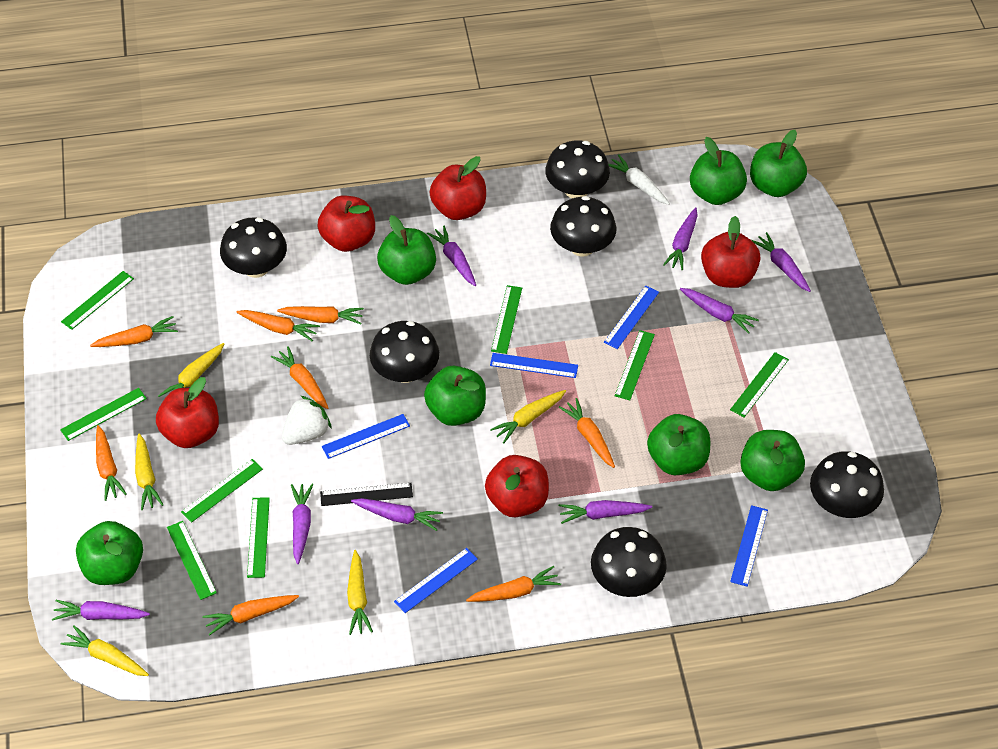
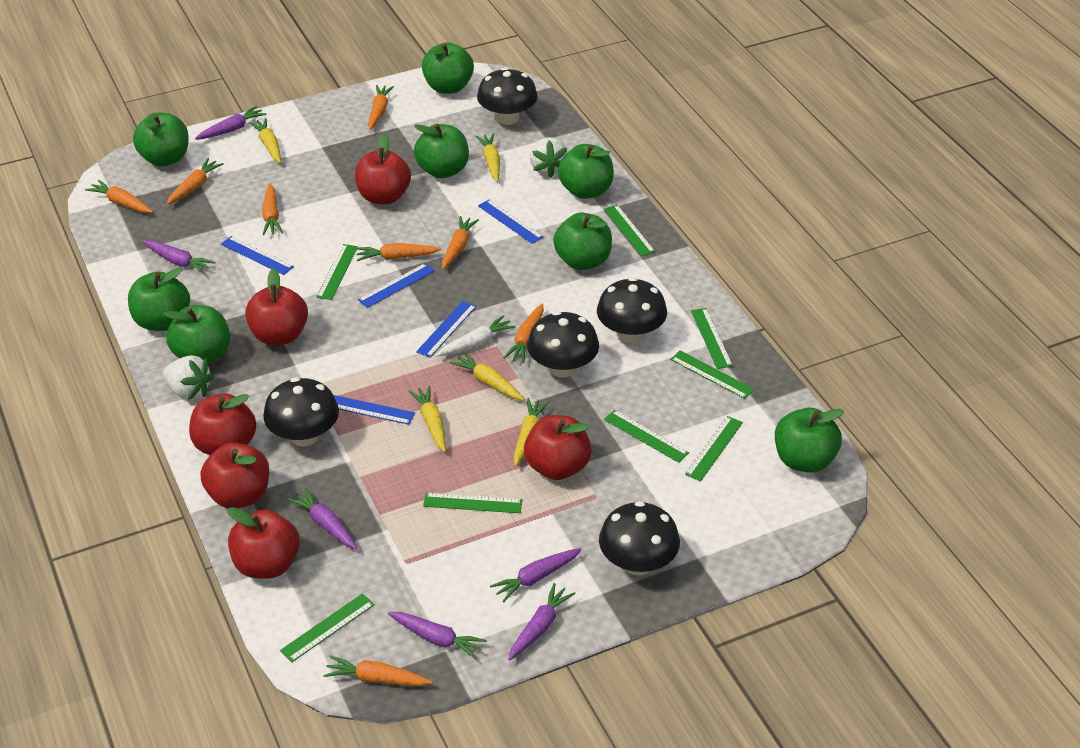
black mushroom: [220,217,287,278] [370,321,439,383] [545,140,610,198] [550,196,617,257] [591,527,667,597] [810,451,884,518] = 6 -> [263,377,339,447] [477,67,538,125] [527,311,599,377] [597,277,667,343] [599,501,680,575] = 5
black ruler: [320,483,413,506] = 1 -> none = 0
green apple: [76,521,143,585] [377,215,436,285] [424,366,486,426] [647,414,710,475] [690,137,747,205] [740,430,805,491] [750,130,807,197] = 7 -> [128,267,190,331] [133,112,189,166] [163,305,230,364] [414,124,469,178] [422,42,474,94] [553,213,612,270] [558,144,614,199] [775,408,844,473] = 8
purple carrot: [52,600,150,621] [291,484,313,564] [351,498,443,531] [427,226,476,286] [559,500,652,524] [663,207,698,270] [680,288,759,334] [751,232,811,292] = 8 -> [142,240,216,274] [195,106,266,140] [287,487,358,550] [388,612,487,659] [490,548,582,602] [508,583,576,660] = 6
red apple: [156,377,219,448] [317,196,375,252] [429,156,486,220] [485,455,549,517] [701,216,761,288] = 5 -> [189,393,256,455] [201,442,269,508] [227,507,300,579] [245,268,308,345] [355,134,411,205] [524,415,591,480] = 6
white strawberry: [282,396,332,445] = 1 -> [163,355,214,400] [530,137,567,178] = 2

